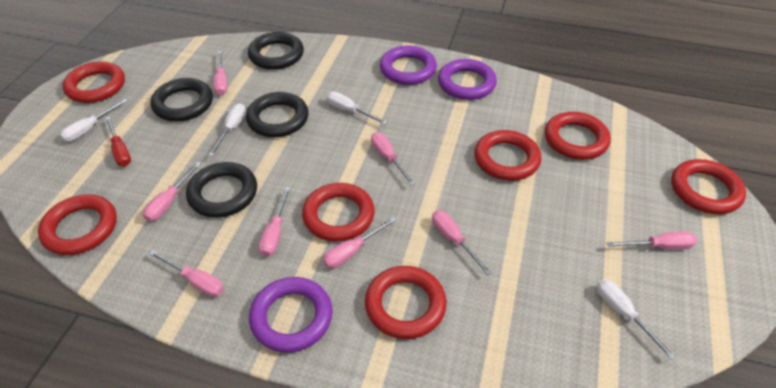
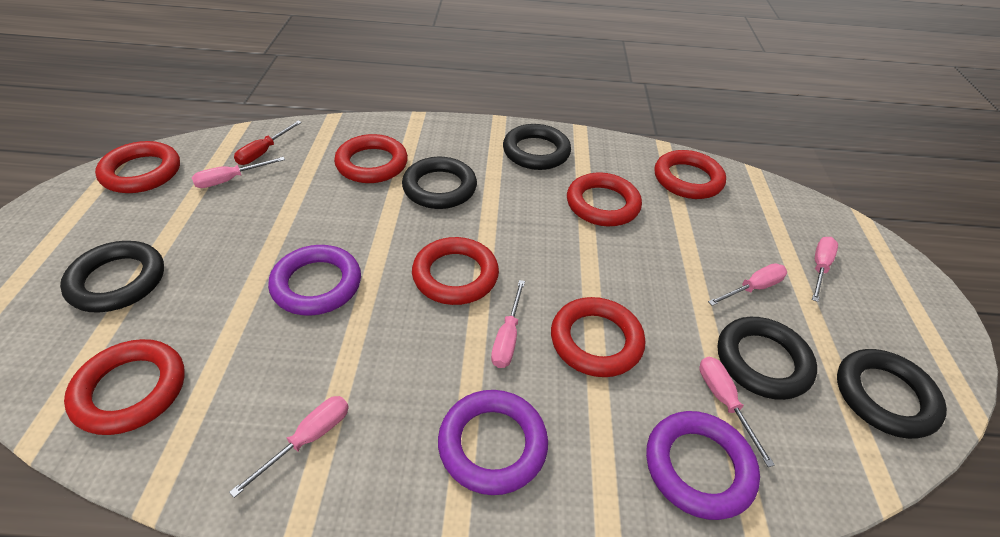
black ring: [150,78,213,121] [186,162,257,218] [246,92,309,137] [248,32,304,70] = 4 -> [60,241,164,313] [402,157,477,209] [503,124,571,170] [718,317,817,400] [837,349,947,439] = 5
pink screwdriver: [143,162,201,221] [149,250,224,297] [213,51,227,95] [259,187,291,257] [323,217,397,268] [371,132,415,185] [432,210,492,275] [607,231,697,250] = 8 -> [192,157,285,188] [229,396,349,498] [491,280,525,368] [699,357,775,467] [708,263,787,306] [812,237,838,302] = 6
white screwdriver: [60,99,128,142] [208,103,246,157] [326,92,387,125] [597,279,676,360] = 4 -> none = 0

